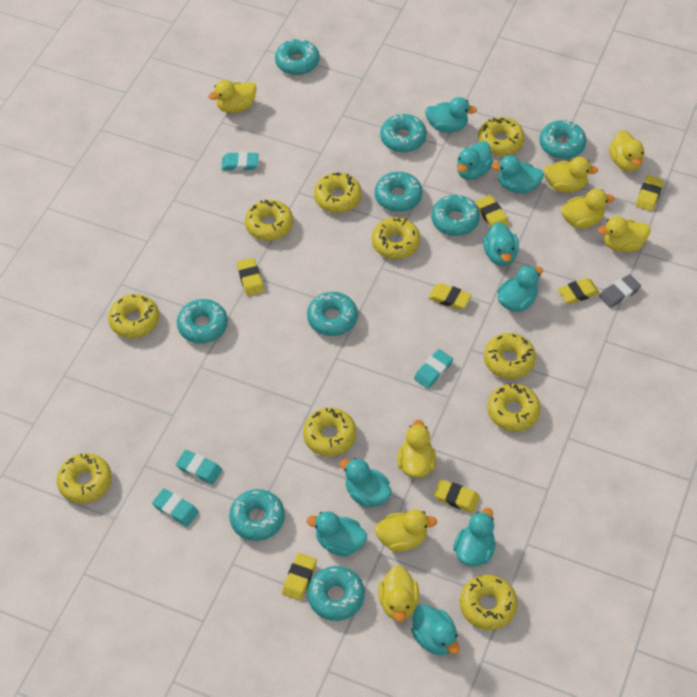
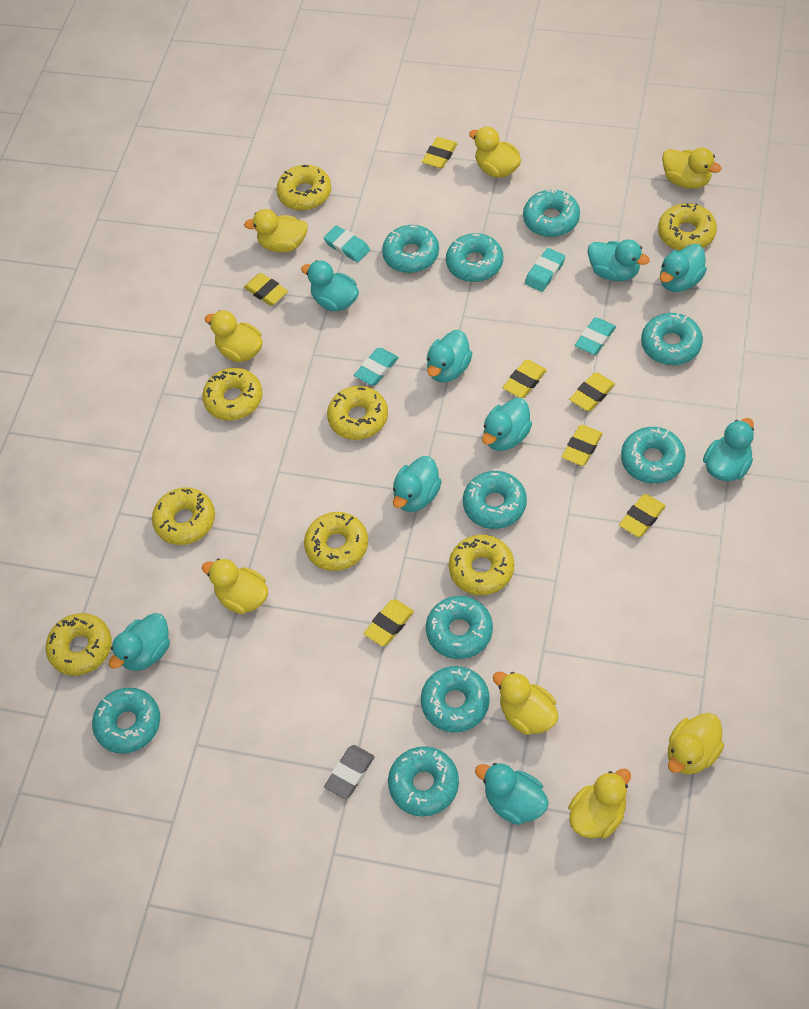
turquoise donut: [177,299,228,344] [229,489,285,541] [275,39,320,75] [307,292,358,336] [307,566,365,621] [375,172,422,212] [380,113,427,152] [431,195,480,236] [539,120,587,159] = 9 -> [92,688,160,754] [382,225,439,273] [388,746,459,816] [421,666,490,732] [426,596,493,659] [446,233,503,282] [463,471,527,529] [523,189,580,237] [621,427,685,484] [641,313,703,365] = 10
yellow donut: [57,453,112,503] [108,294,159,338] [245,200,293,241] [303,408,356,456] [314,173,362,213] [372,217,421,259] [460,575,517,630] [478,117,525,156] [484,333,536,379] [487,383,541,431] = 10 -> [46,613,112,676] [152,487,215,545] [202,368,262,421] [276,165,331,210] [304,512,368,571] [327,386,388,440] [449,535,514,595] [658,203,717,251] = 8

